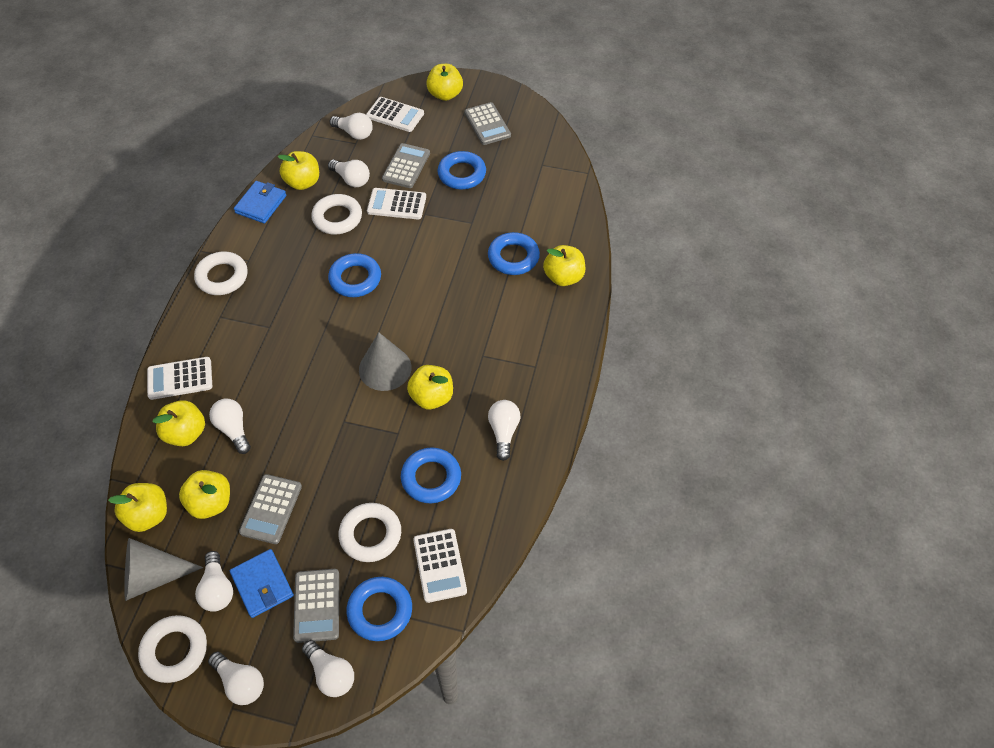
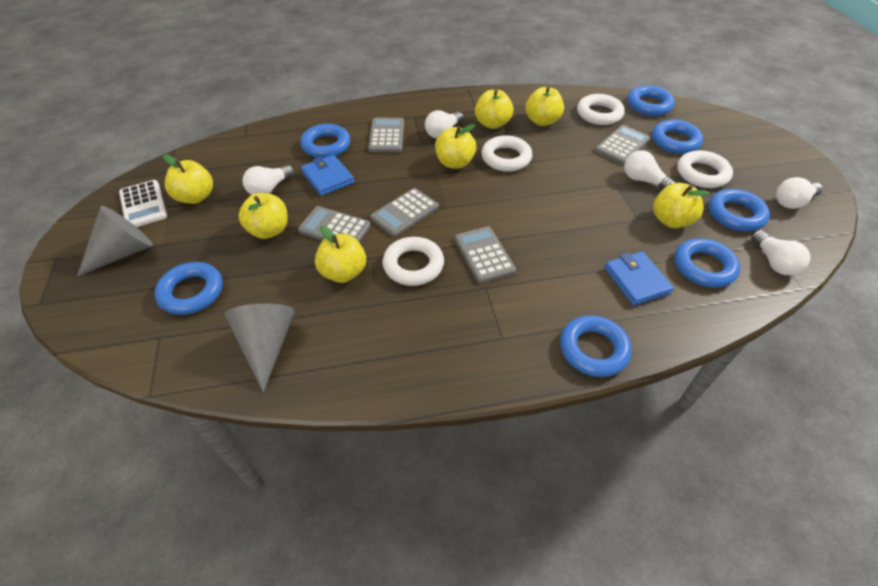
blue ring: [328,253,381,297] [346,577,412,641] [401,448,461,503] [438,151,486,189] [488,232,540,275] = 5 -> [155,262,223,315] [300,124,350,158] [560,315,632,377] [628,85,675,116] [652,120,703,154] [674,238,740,288] [709,189,770,231] = 7
grey calculator: [239,474,302,544] [293,569,339,643] [382,143,430,188] [464,102,511,145] = 4 -> [298,206,371,242] [368,118,404,152] [370,188,439,237] [455,226,516,283] [595,125,650,164] = 5
white calculator: [147,357,212,400] [366,97,424,132] [367,188,426,219] [413,529,467,603] = 4 -> [119,180,167,227] = 1
white light bulb: [195,551,233,612] [208,652,264,705] [209,398,251,454] [302,640,354,697] [328,159,370,187] [330,113,373,140] [488,400,520,461] = 7 -> [243,165,294,195] [425,110,463,139] [624,150,676,189] [751,230,810,275] [776,177,823,209] = 5

